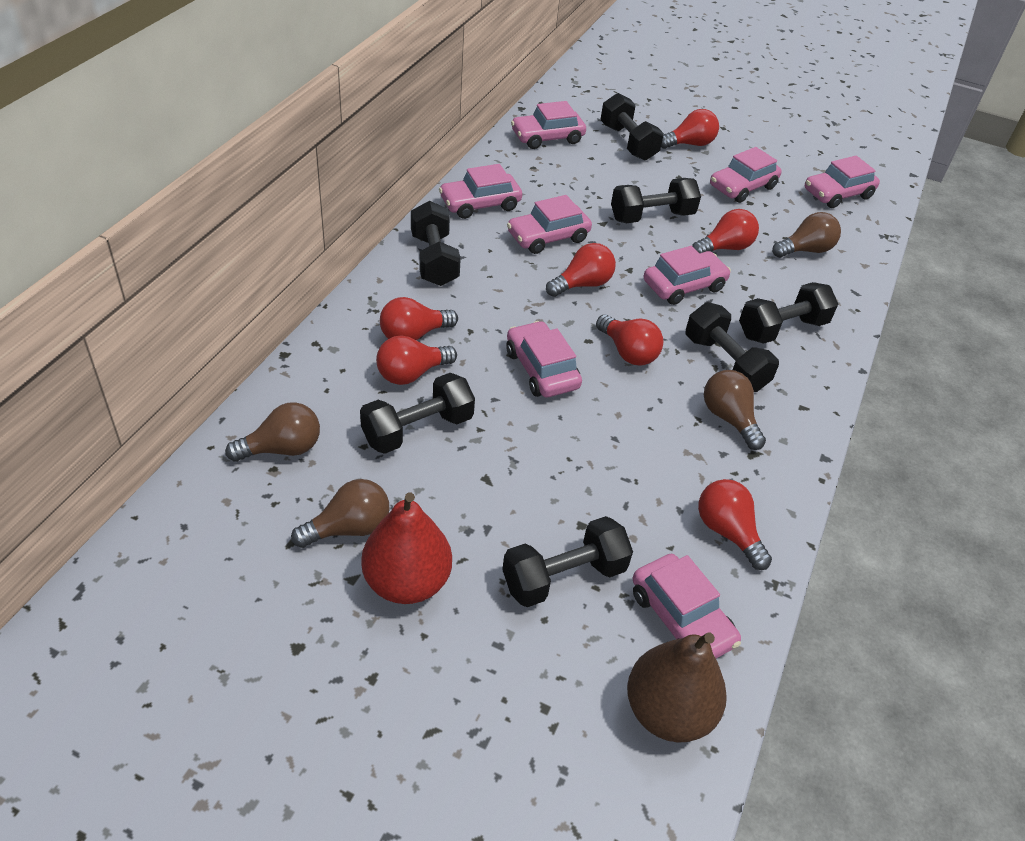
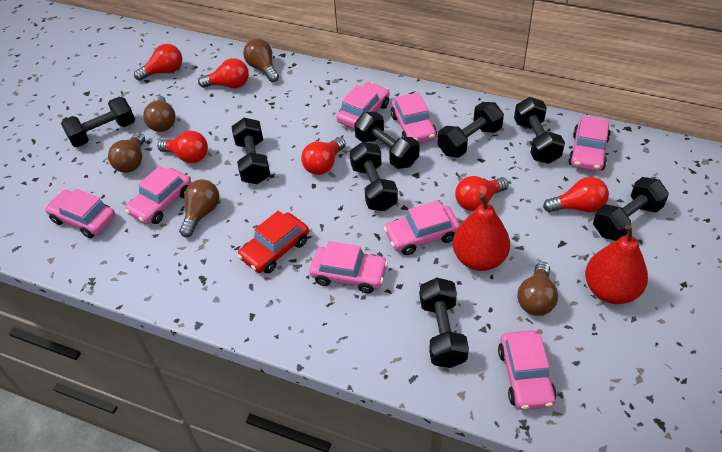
black dumbbell: [360,373,475,454] [411,201,461,286] [502,516,633,607] [600,93,664,161] [611,178,701,223] [686,302,779,392] [739,282,838,344] = 7 -> [61,97,135,147] [231,117,270,184] [350,142,398,211] [354,112,419,169] [420,278,469,368] [437,102,504,158] [514,97,565,164] [593,177,669,241] = 8
brown light bulb: [225,402,320,462] [291,479,389,548] [704,370,766,450] [772,212,841,258] = 4 -> [108,132,145,173] [143,96,176,132] [179,179,220,237] [243,39,279,82] [517,262,558,316] = 5
brown pear: [627,633,727,743] = 1 -> none = 0
red car: none = 0 -> [238,211,309,273] = 1
red light bulb: [376,336,457,385] [380,297,458,341] [546,243,616,297] [596,315,663,366] [661,109,719,149] [692,209,759,253] [698,479,772,570] = 7 -> [134,44,182,81] [157,131,208,163] [198,58,249,88] [301,137,346,175] [455,176,508,211] [543,177,609,212] = 6
red pear: [361,492,452,604] = 1 -> [453,194,510,271] [585,225,648,304] = 2

